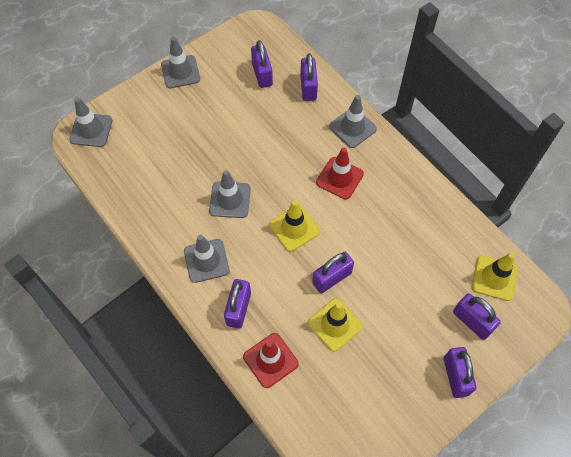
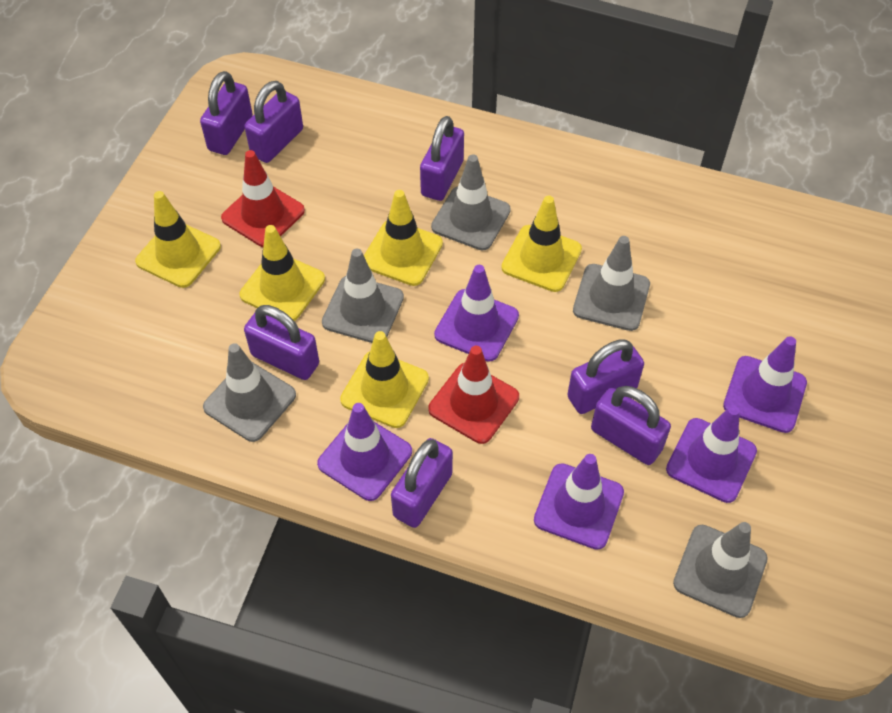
purple padlock: [224,279,251,329] [251,40,273,88] [300,53,318,101] [312,252,354,293] [444,347,477,398] [453,293,501,340] = 6 -> [200,71,253,155] [244,81,303,163] [244,305,319,380] [391,438,453,528] [420,116,464,201] [567,339,644,414] [591,386,671,465] = 7
purple traffic cone: none = 0 -> [317,403,412,501] [434,265,519,362] [534,454,624,550] [666,405,757,503] [723,336,807,433] = 5
yellow traffic cone: [269,200,320,252] [308,298,363,352] [472,253,518,301] = 3 -> [135,191,221,288] [240,225,325,321] [340,331,429,428] [364,190,443,286] [501,196,582,292] = 5

